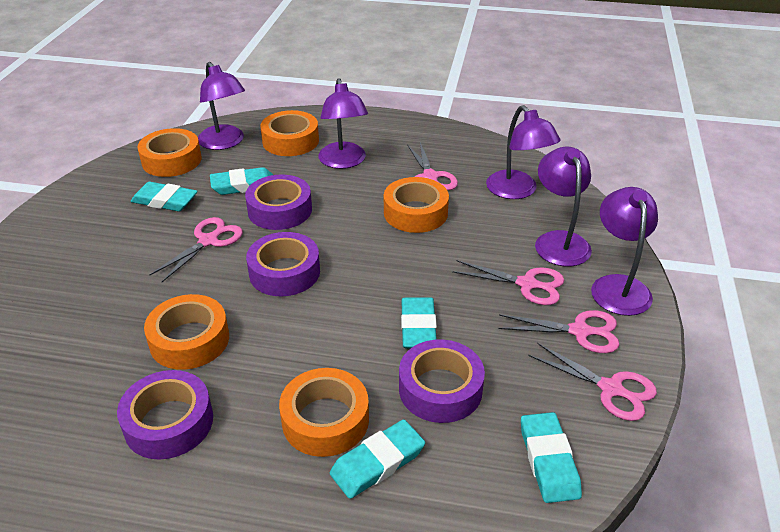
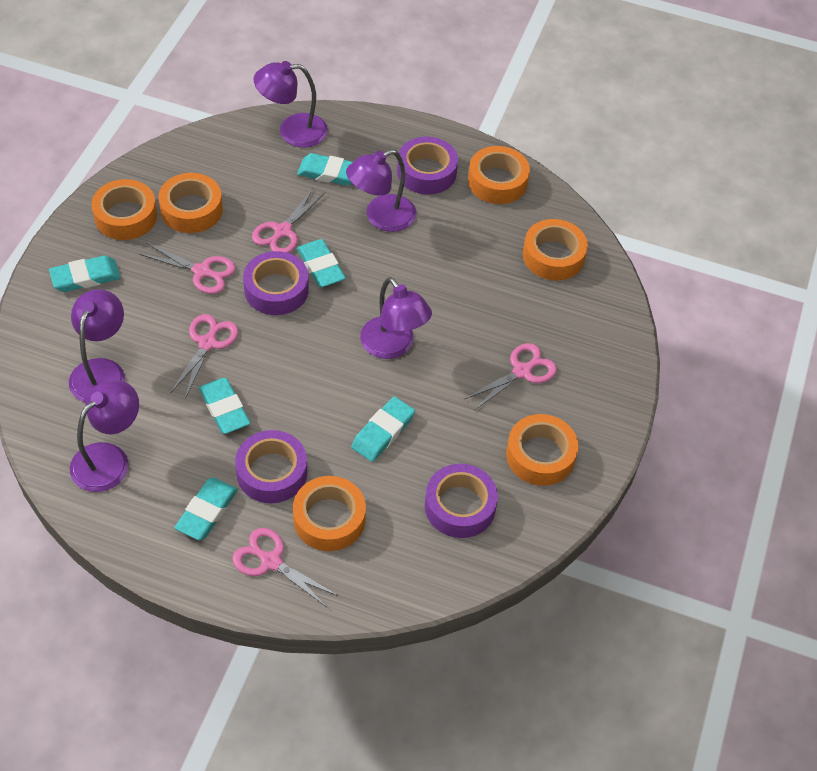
orange tape: [138,128,202,177] [144,294,229,370] [260,110,319,156] [279,368,369,457] [384,177,449,233] = 5 -> [91,179,157,240] [158,173,223,233] [293,476,366,551] [468,146,530,204] [506,414,578,486] [523,219,588,281] = 6
turquoise eraser: [131,182,198,211] [210,167,273,195] [330,420,425,499] [401,297,437,348] [521,412,582,503] = 5 -> [49,256,121,292] [174,478,238,540] [199,378,250,434] [297,153,352,186] [297,239,346,287] [351,397,415,462] = 6

